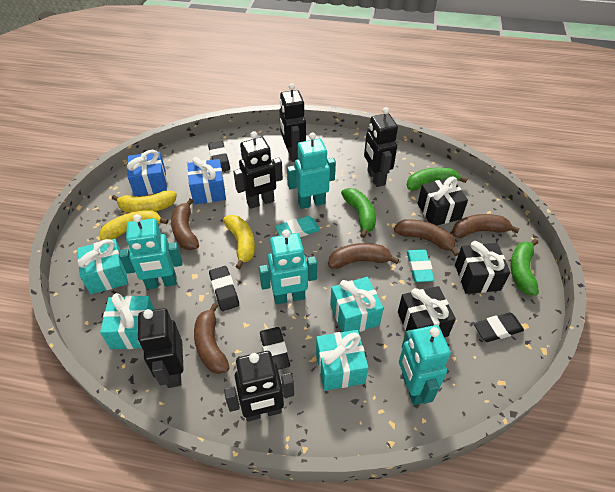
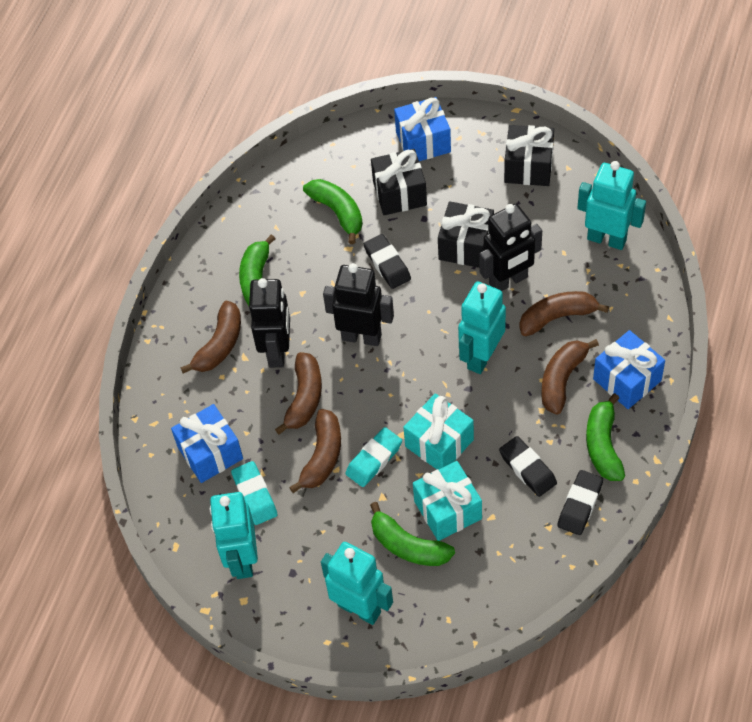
black eraser: [208,141,230,172] [209,266,239,311] [260,327,290,370] [474,313,524,342] = 4 -> [364,234,411,289] [499,436,557,497] [557,470,603,535] = 3
black robot: [138,308,184,388] [224,351,294,422] [233,131,283,209] [279,83,306,162] [364,107,398,187] = 5 -> [249,278,290,368] [323,263,394,346] [480,204,542,291] = 3
blue gift: [127,150,167,196] [187,157,226,204] = 2 -> [171,404,243,483] [394,97,451,161] [593,330,665,409] = 3
green banana: [341,188,376,238] [407,167,468,191] [511,239,539,296] = 3 -> [239,234,275,306] [303,179,363,244] [370,502,455,566] [586,393,625,481] = 4
turquoise gift: [77,239,128,294] [100,293,155,349] [316,330,368,391] [330,277,383,332] = 4 -> [403,393,474,470] [413,461,482,541] = 2
yellow banana: [99,210,168,241] [112,190,177,213] [223,215,255,269] = 3 -> none = 0

